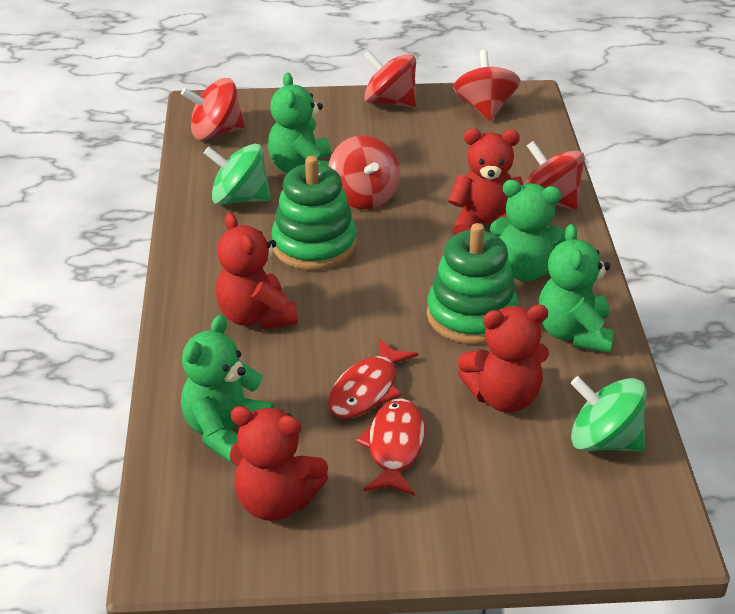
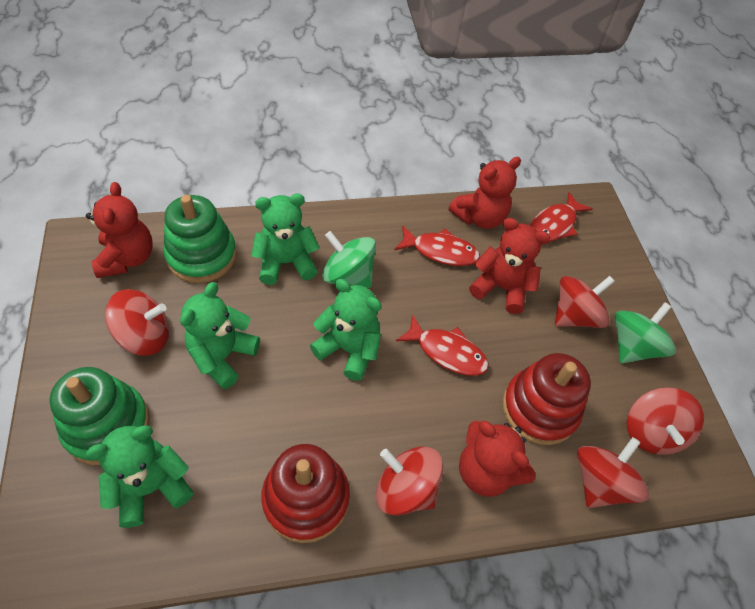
red fish: [328,339,418,419] [356,398,425,496] = 2 -> [394,225,480,266] [396,314,489,376] [530,192,593,242] = 3
red stacking toy: none = 0 -> [261,444,350,543] [502,353,591,445] = 2

